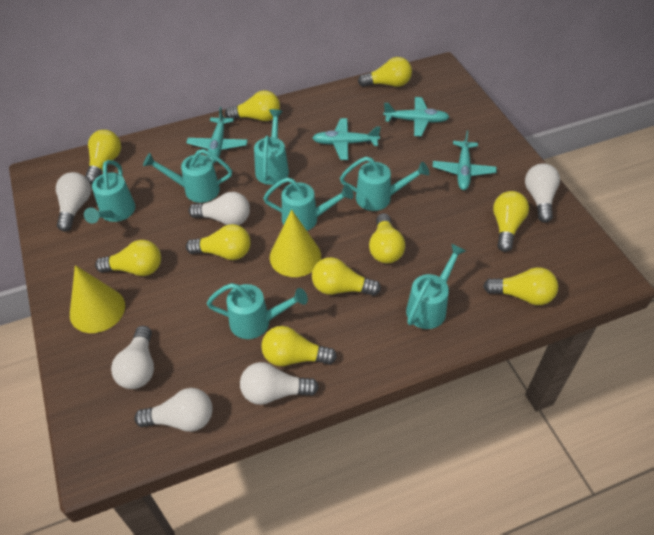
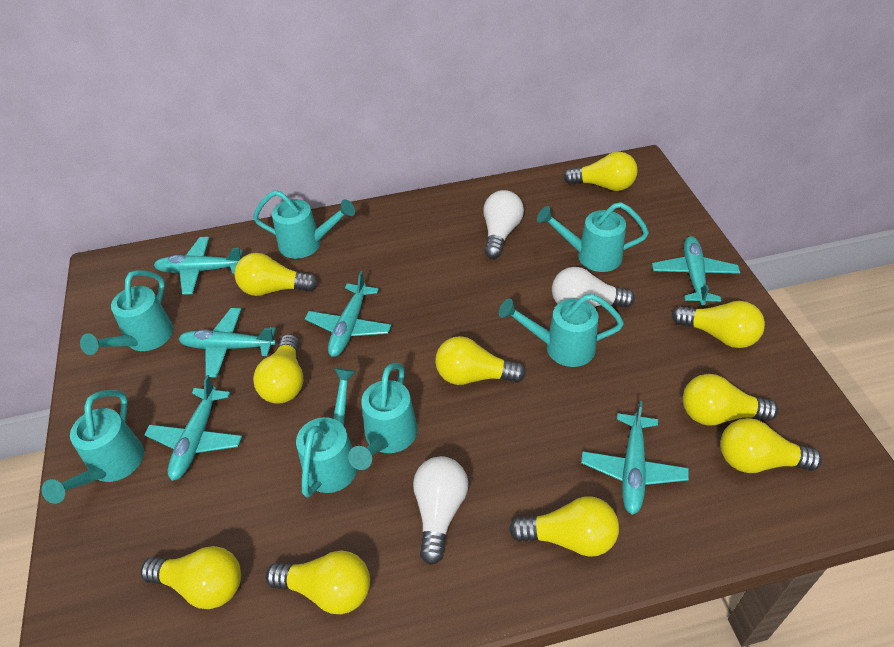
turquoise plane: [186,107,248,163] [312,118,381,160] [383,97,449,136] [433,130,497,190] = 4 -> [144,375,242,481] [154,237,243,295] [178,308,276,378] [305,271,391,357] [581,401,689,515] [652,236,740,305] = 6
white light bulb: [56,172,91,231] [111,326,154,389] [134,388,213,432] [189,192,250,225] [240,362,319,405] [525,163,560,223] = 6 -> [413,456,468,565] [483,190,524,259] [552,267,635,308] = 3
yellow cone: [70,265,125,333] [270,210,321,277] = 2 -> none = 0

